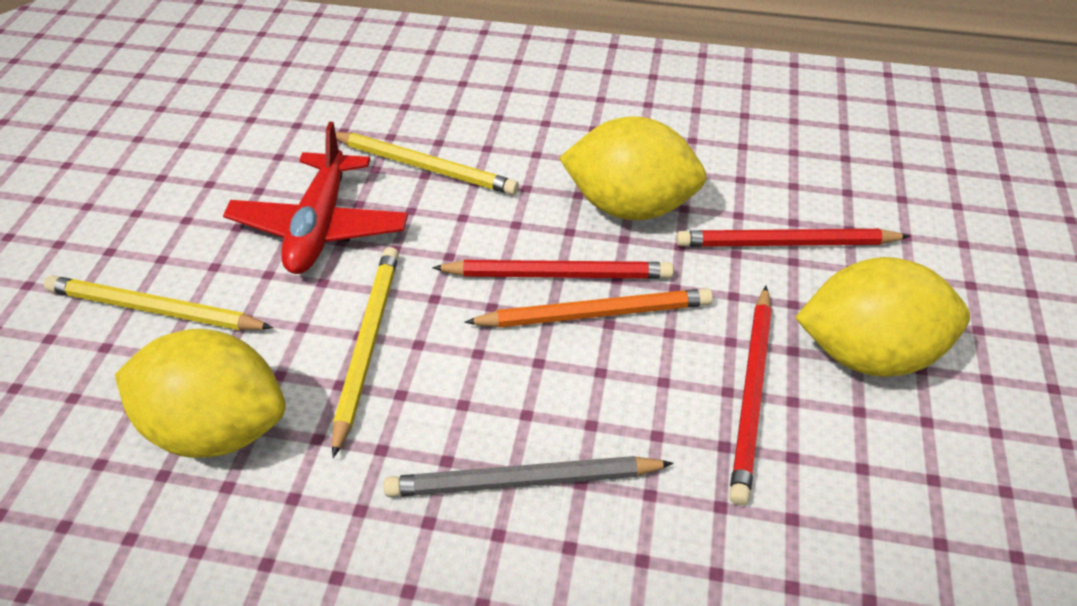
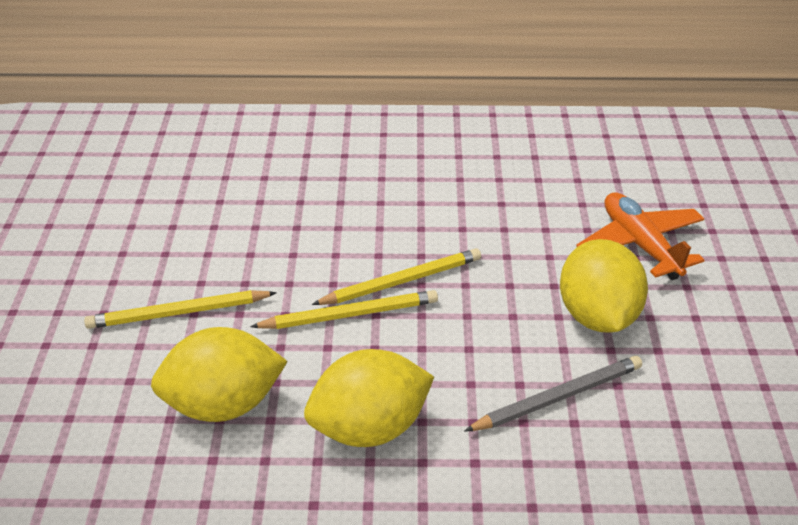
orange pencil: [464,288,713,328] = 1 -> none = 0
orange plane: none = 0 -> [576,192,705,280] = 1
red pencil: [432,260,674,279] [676,229,910,247] [729,286,772,505] = 3 -> none = 0
red plane: [223,122,408,274] = 1 -> none = 0

